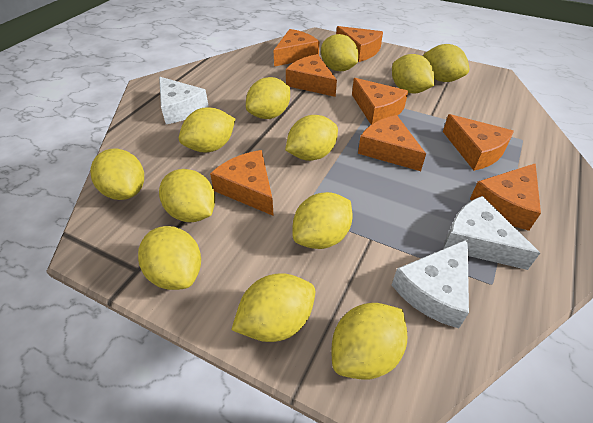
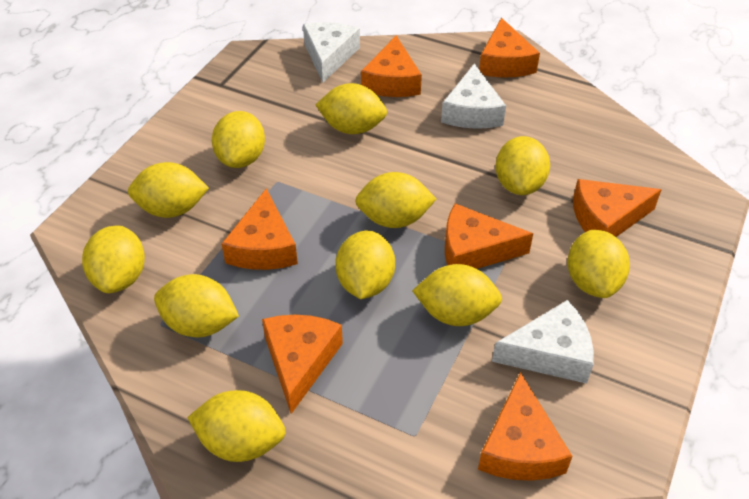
orange cheese: [210,150,274,216] [274,29,319,67] [286,54,337,97] [336,26,383,62] [352,78,408,125] [358,115,426,171] [443,114,514,171] [470,163,541,231] = 8 -> [221,189,298,270] [262,315,343,414] [361,36,422,97] [445,203,533,269] [478,372,573,481] [479,18,540,77] [573,179,662,237] = 7
yellow lemon: [90,149,144,200] [138,226,201,290] [159,169,215,222] [179,107,235,152] [231,273,316,342] [246,77,290,119] [285,115,338,161] [292,192,353,249] [321,34,358,71] [332,303,407,380] [392,54,434,94] [423,44,469,82] = 12 -> [82,226,145,293] [128,162,209,218] [154,274,239,337] [187,390,286,462] [212,111,265,168] [316,83,387,134] [335,230,395,299] [355,172,436,228] [412,264,502,326] [495,136,550,195] [567,230,630,298] = 11

